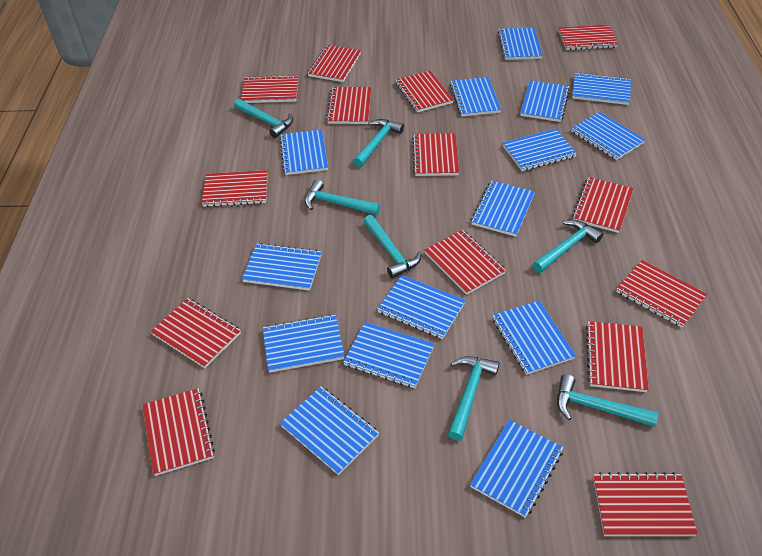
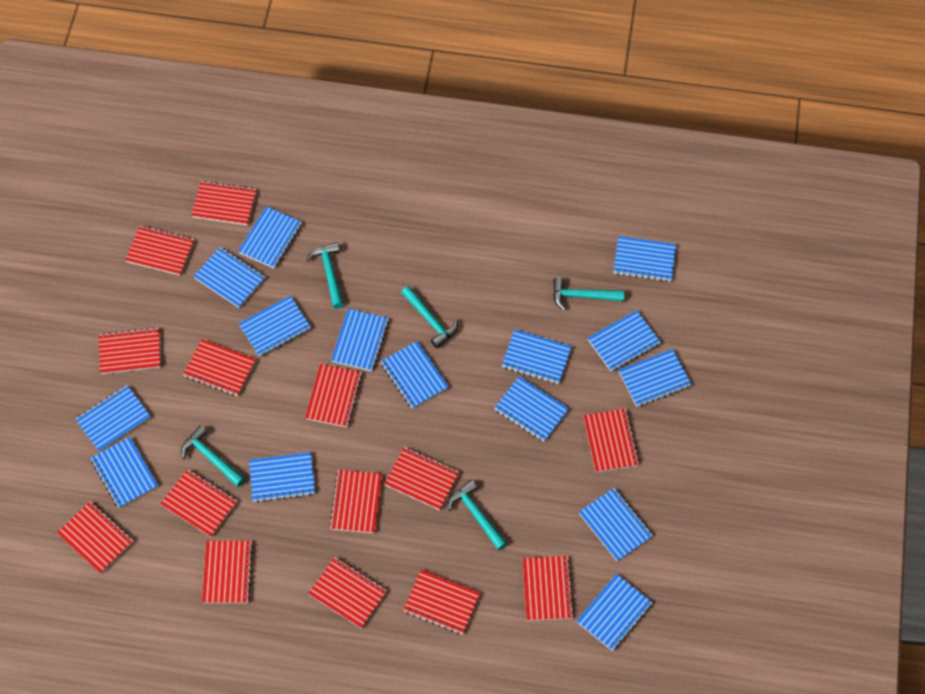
turquoise hammer: [234,99,293,138] [305,179,380,215] [353,119,404,167] [363,215,422,279] [448,356,500,441] [533,220,603,273] [557,374,658,427] = 7 -> [181,425,245,487] [306,242,344,308] [401,286,458,348] [448,480,507,550] [553,277,624,311] = 5

